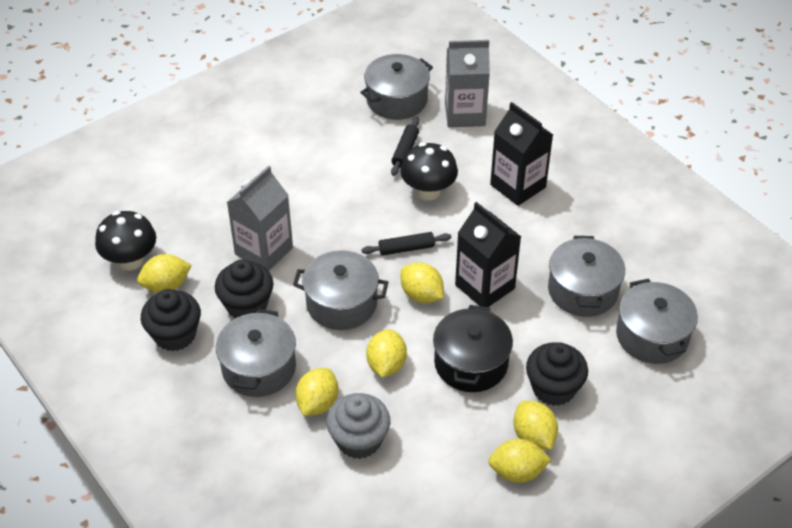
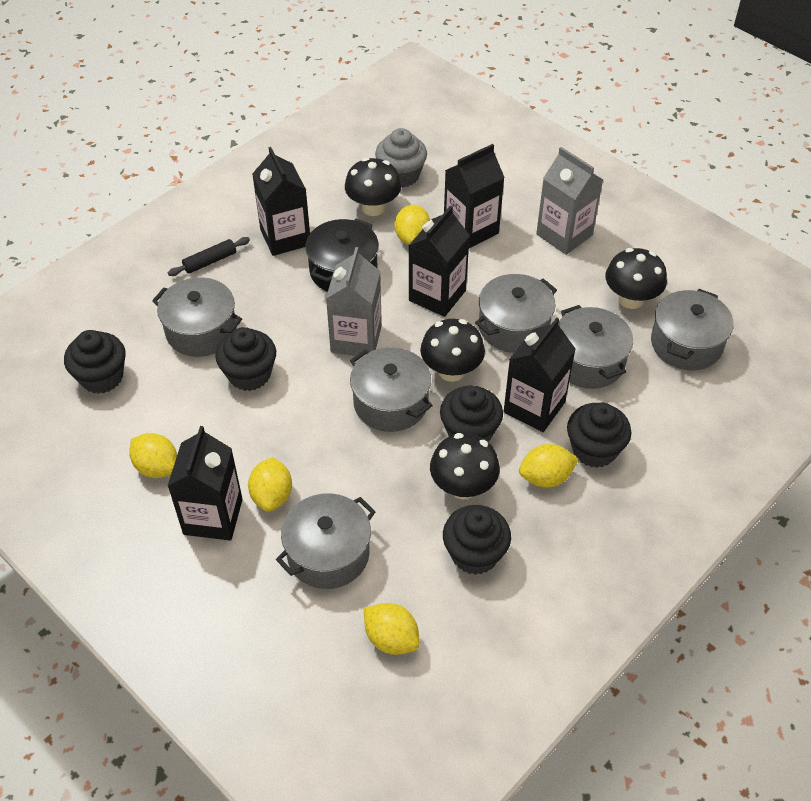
black carton: [455,202,521,307] [490,102,553,206] = 2 -> [168,426,243,541] [252,147,310,256] [409,205,470,317] [444,144,505,248] [504,318,576,432] = 5
black cupcake: [141,289,201,351] [215,259,273,318] [526,342,588,406] = 3 -> [64,330,126,394] [215,327,276,391] [440,385,503,441] [443,505,511,575] [567,403,631,468] = 5
black mushroom: [95,211,156,270] [400,142,458,200] = 2 -> [345,158,401,216] [420,319,485,382] [430,433,500,500] [605,248,667,309] = 4
black rolling pin: [361,232,451,256] [391,117,419,176] = 2 -> [168,237,250,276] = 1
grey pot: [216,309,296,397] [293,250,388,330] [360,54,433,120] [548,236,625,317] [616,278,698,364] = 5 -> [152,277,242,357] [276,493,375,589] [350,347,433,432] [475,274,557,353] [558,305,633,389] [651,289,734,370] = 6
yellow lemon: [137,254,192,293] [295,368,338,416] [366,329,407,378] [401,263,444,303] [488,439,551,483] [513,401,558,450] = 6 -> [129,433,177,478] [248,457,292,512] [364,603,420,655] [394,205,430,245] [519,444,579,488] = 5

